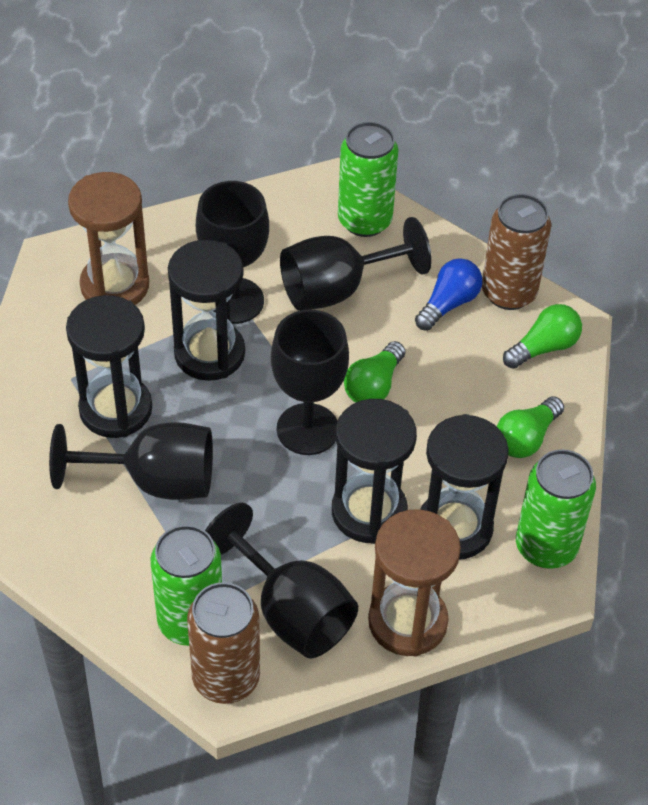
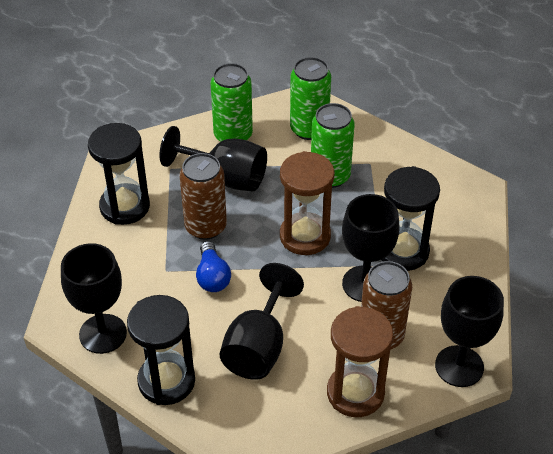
black hourglass: [66,295,152,438] [168,240,245,381] [332,399,417,544] [420,414,509,560] = 4 -> [88,123,150,225] [127,295,195,405] [382,166,440,271] = 3
green light bulb: [344,341,405,403] [496,396,564,458] [503,304,582,369] = 3 -> none = 0

